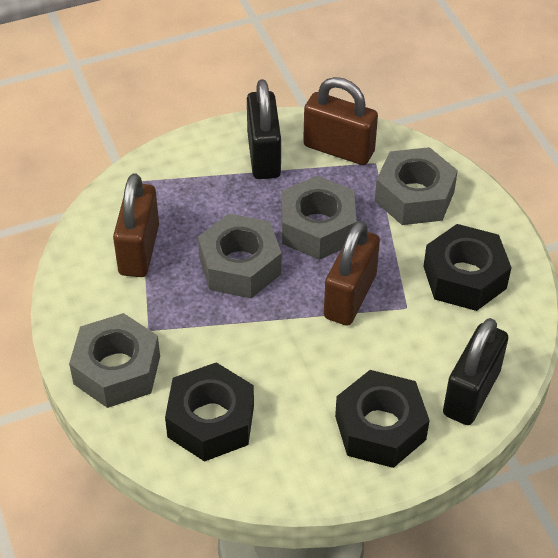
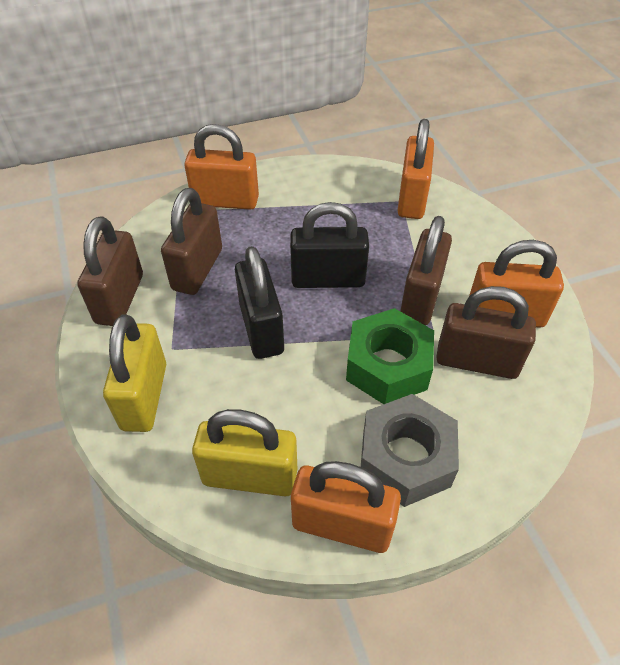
black nut: [165,362,254,462] [335,370,430,468] [423,224,512,311] = 3 -> none = 0
brown padlock: [113,173,159,277] [303,77,378,165] [324,221,380,326] = 3 -> [77,216,143,326] [161,188,222,295] [400,216,452,325] [436,286,536,379] = 4
green nut: none = 0 -> [346,308,434,404] = 1
grey nut: [69,313,160,408] [198,214,282,298] [281,176,357,260] [375,147,458,225] = 4 -> [361,394,459,507] = 1
orange padlock: none = 0 -> [184,124,259,210] [291,461,401,553] [397,119,434,219] [469,240,564,328] = 4
yellow padlock: none = 0 -> [103,314,166,432] [192,409,297,497] = 2

